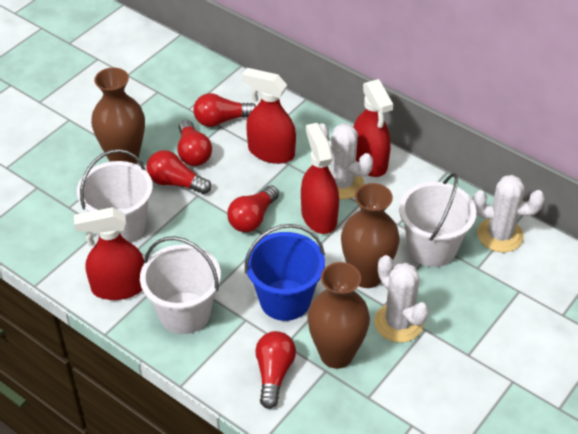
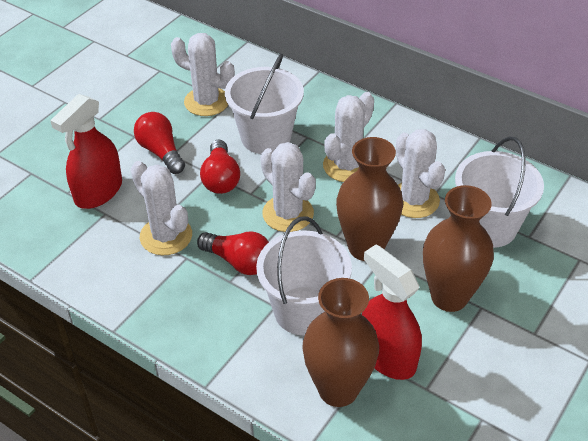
blue bucket: [245,224,325,321] = 1 -> none = 0
red light bulb: [147,150,211,194] [178,120,212,166] [193,93,256,127] [227,185,279,232] [255,331,296,409] = 5 -> [134,112,185,174] [197,232,269,275] [200,140,240,194] = 3
red spray bottle: [74,207,144,300] [242,68,296,164] [301,123,339,234] [353,79,393,177] = 4 -> [50,94,122,209] [362,244,422,380] = 2
white cactus: [320,123,373,199] [374,255,429,343] [472,175,545,252] = 3 -> [131,161,192,256] [171,33,235,116] [260,142,316,232] [323,92,374,182] [396,129,445,218] = 5

